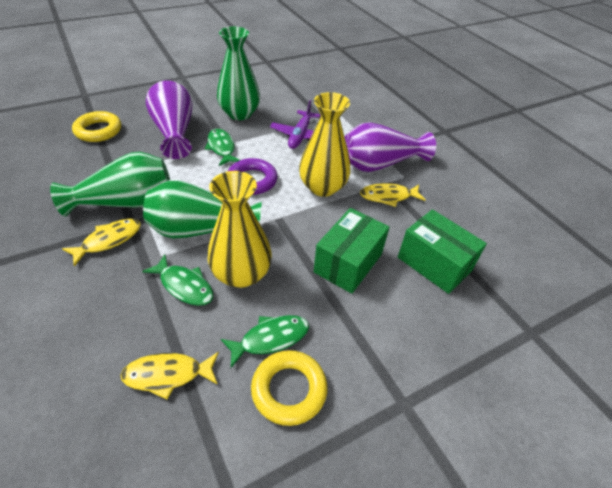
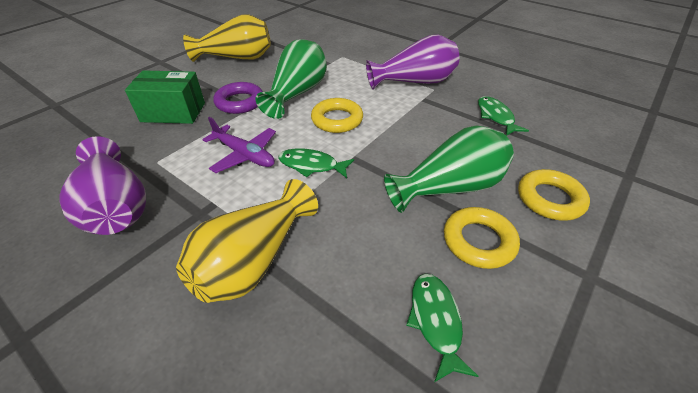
green box: [314,208,389,294] [398,209,487,294] = 2 -> [125,70,205,124] = 1
green vase: [50,152,170,216] [143,180,261,239] [217,27,260,120] = 3 -> [256,39,327,119] [384,126,514,213] = 2
yellow fish: [62,219,141,267] [120,352,219,400] [360,183,426,207] = 3 -> none = 0
yellow ring: [72,111,121,142] [251,350,327,426] = 2 -> [311,98,363,133] [444,207,520,269] [518,169,590,221] = 3

